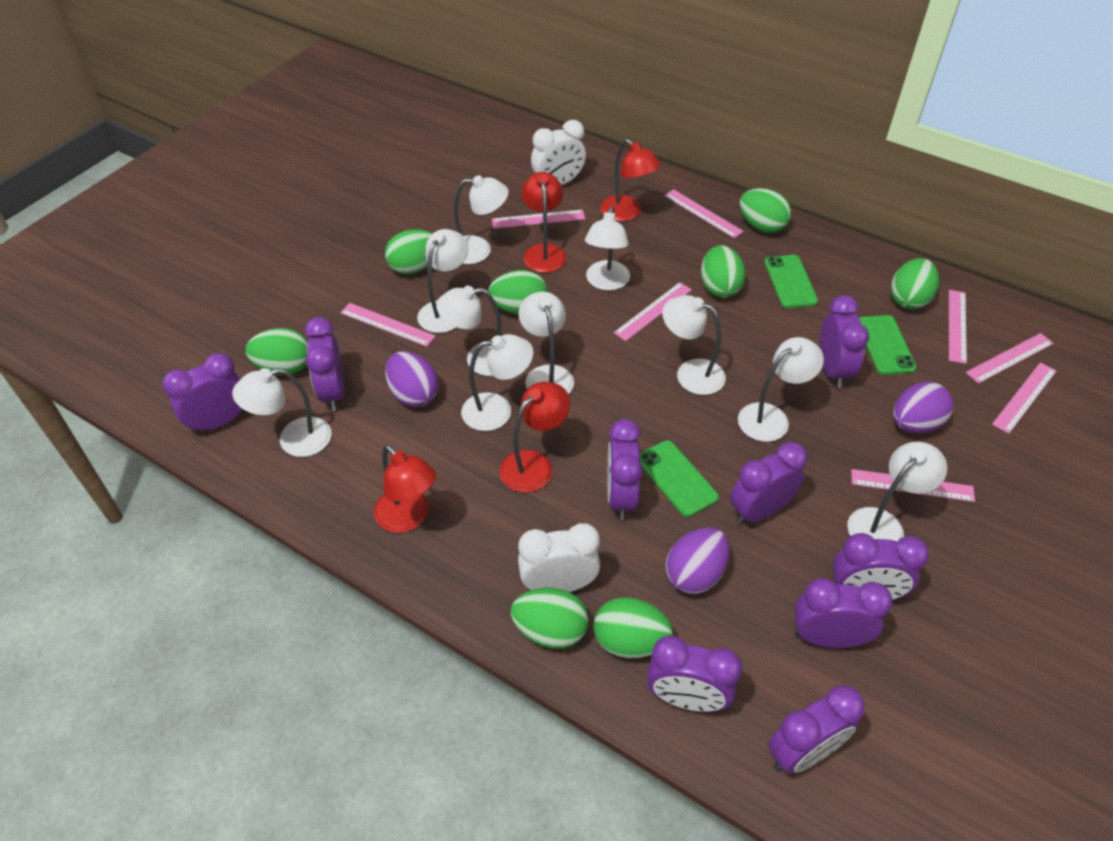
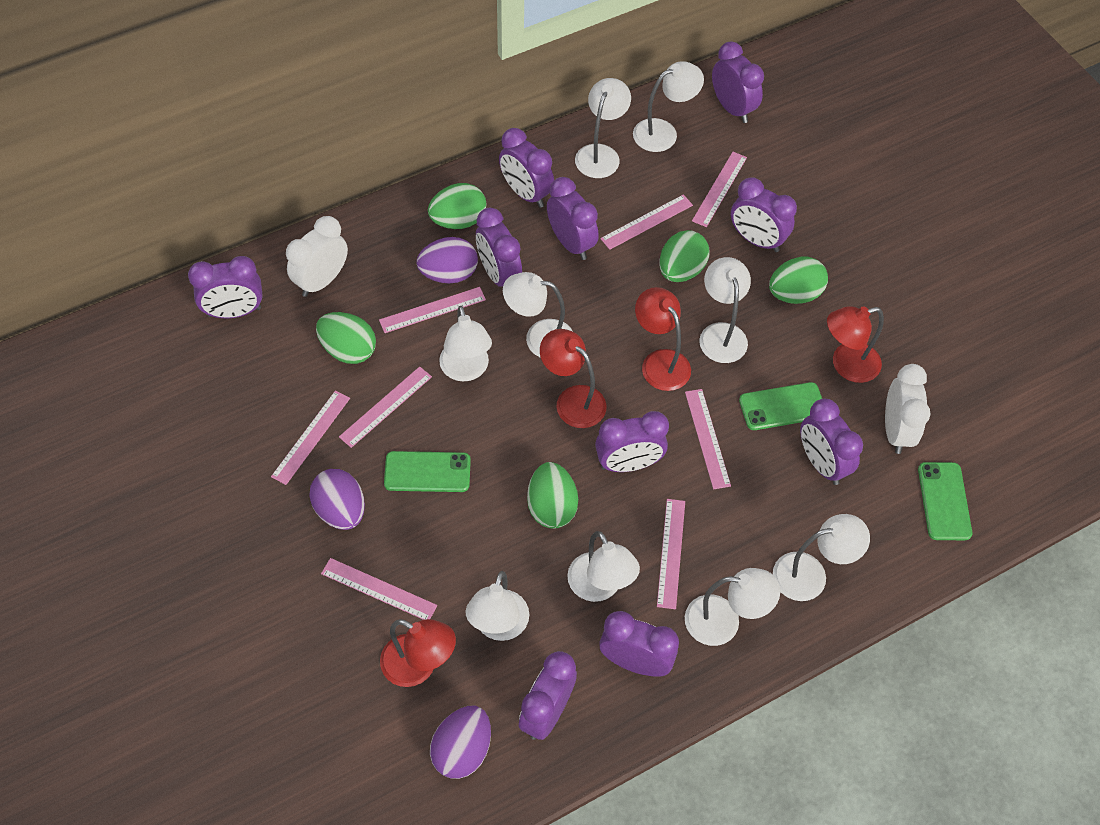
green egg: [246,328,308,375] [385,229,433,274] [488,270,547,315] [511,588,588,649] [593,597,673,658] [701,245,746,298] [739,188,791,233] [891,258,939,309] = 8 -> [316,312,376,364] [428,183,486,229] [527,462,578,529] [659,230,709,282] [769,257,828,304] = 5
purple clock: [162,353,246,434] [305,317,345,411] [607,419,643,520] [647,636,742,712] [730,442,807,525] [768,685,865,774] [795,578,893,648] [820,295,869,388] [832,533,929,600] = 9 -> [188,256,263,318] [476,208,522,287] [499,128,554,208] [519,651,577,740] [547,177,599,260] [595,411,669,472] [599,611,679,677] [712,41,764,123] [731,177,797,252] [800,399,863,485] = 10
white lamp: [232,368,332,457] [417,229,469,333] [436,286,501,376] [454,175,509,264] [461,334,533,431] [519,292,574,394] [585,206,630,290] [662,295,726,395] [738,337,824,442] [847,442,947,541] = 10 -> [439,306,492,381] [466,571,529,641] [503,272,572,358] [567,531,640,602] [575,78,631,178] [633,61,704,152] [685,568,780,646] [699,257,751,363] [773,514,870,601] = 9

